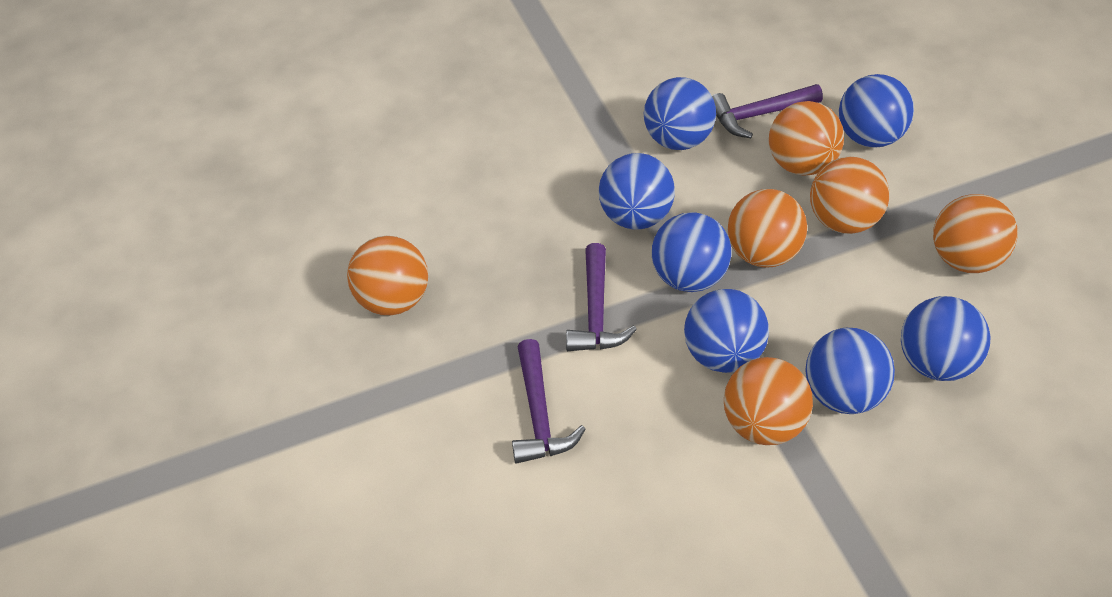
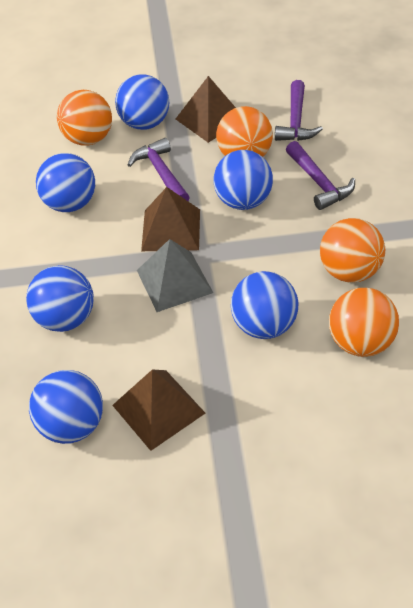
blue ball: [599,153,675,229] [644,77,716,150] [652,212,731,292] [684,289,769,373] [805,328,895,414] [839,74,914,148] [901,296,991,381] = 7 -> [26,265,94,332] [29,370,103,444] [36,153,95,212] [115,74,169,130] [213,150,273,210] [231,271,298,339] = 6
brown pyramid: none = 0 -> [112,370,205,451] [141,187,200,251] [176,76,236,143] = 3
grey pyramid: none = 0 -> [137,239,213,312] = 1
orange ball: [347,236,428,316] [724,357,813,445] [728,189,807,268] [769,101,844,175] [810,157,889,234] [933,194,1018,273] = 6 -> [57,90,112,145] [216,106,273,157] [320,218,385,283] [329,288,399,357] = 4

